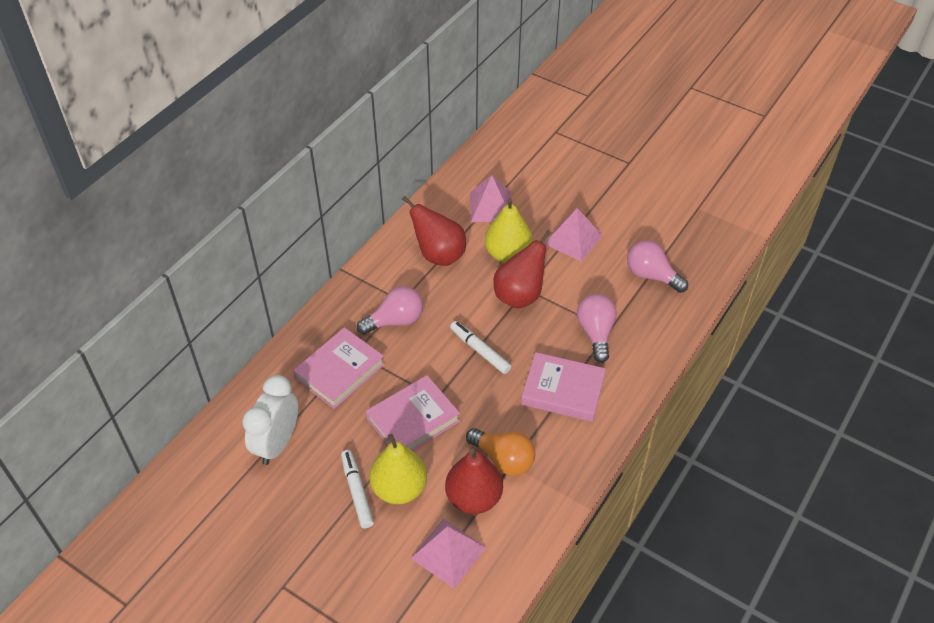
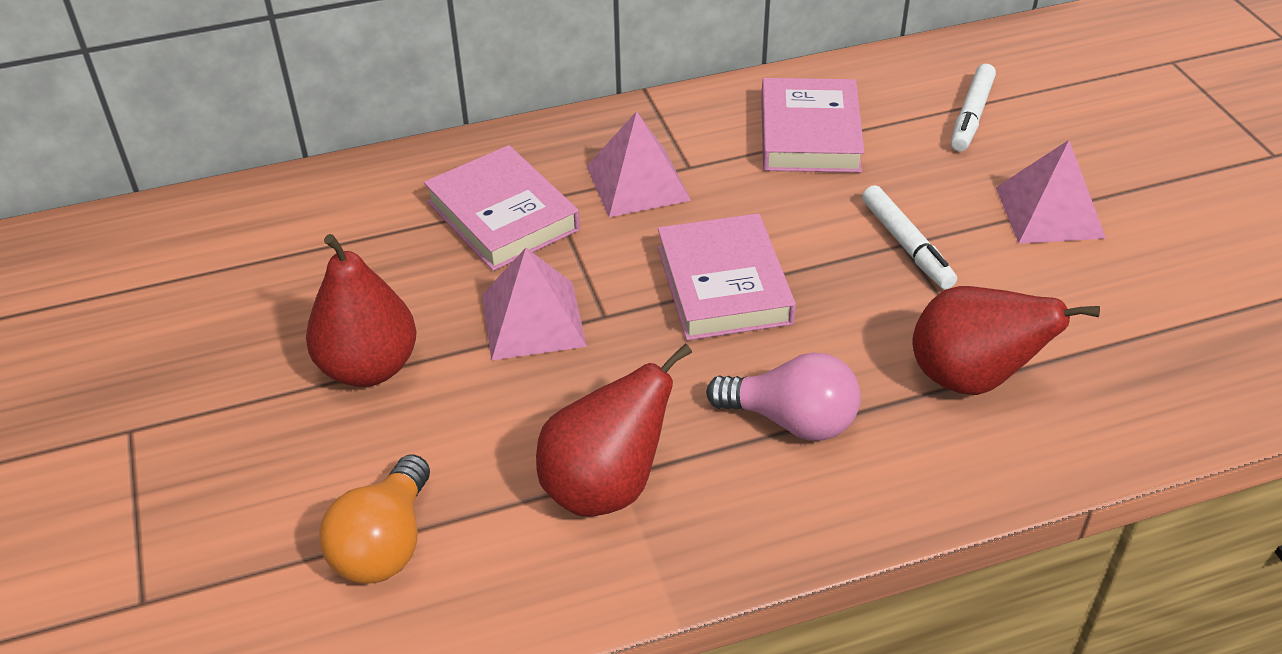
pink light bulb: [357,286,423,334] [577,294,617,363] [627,240,688,293] = 3 -> [706,352,861,441] = 1
white clock: [242,375,298,465] = 1 -> none = 0
yellow pear: [369,434,427,504] [485,199,533,263] = 2 -> none = 0

